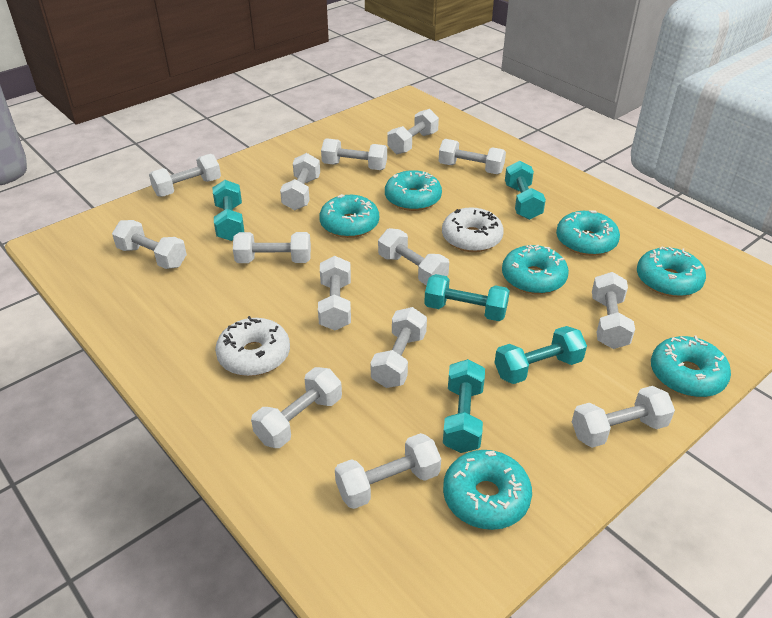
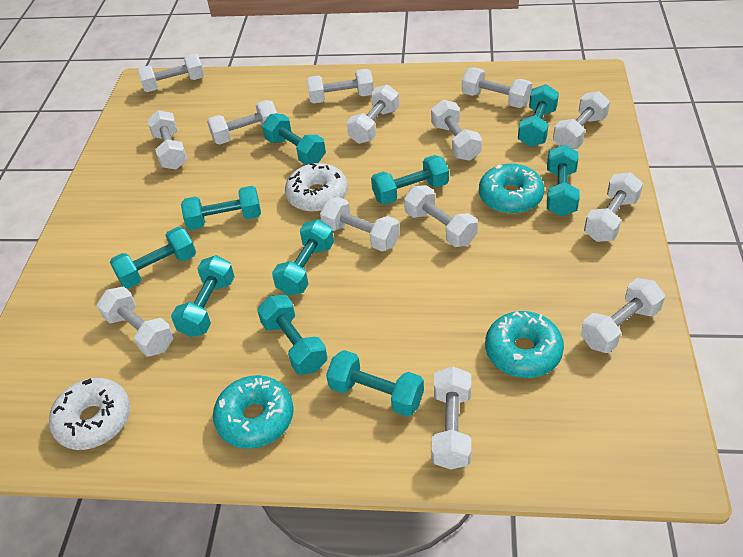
turquoise donut: [319,194,379,238] [385,170,442,211] [443,450,532,530] [502,245,569,294] [556,210,620,256] [637,246,706,297] [651,336,731,397] = 7 -> [213,375,294,449] [479,164,544,214] [485,311,564,378] = 3
turquoise dumbbell: [213,180,244,241] [424,274,510,321] [443,359,485,453] [495,326,587,384] [505,161,546,220] = 5 -> [110,227,196,289] [171,255,235,337] [181,186,261,230] [257,295,328,375] [262,114,326,165] [272,219,334,296] [326,350,424,417] [371,155,449,205] [518,84,559,147] [547,145,580,216] = 10

